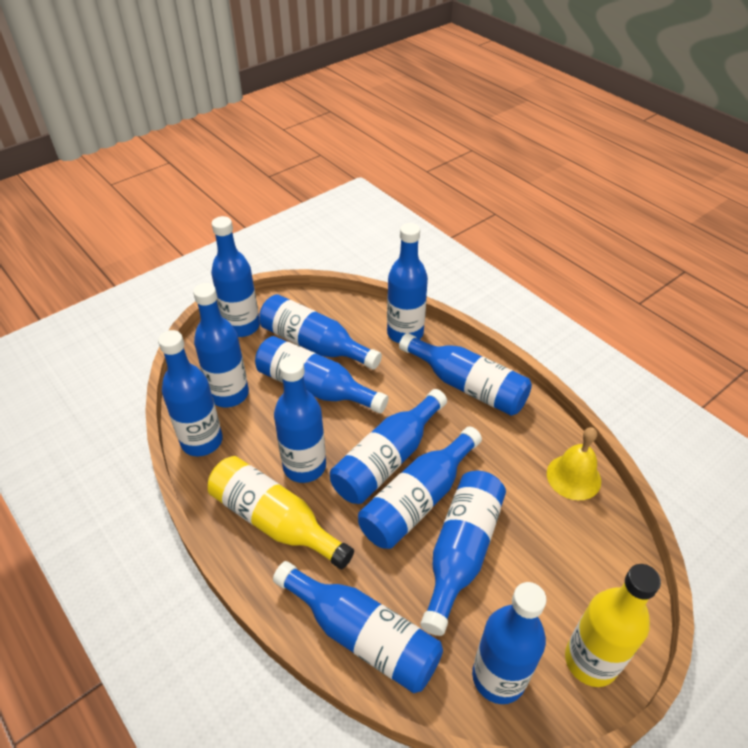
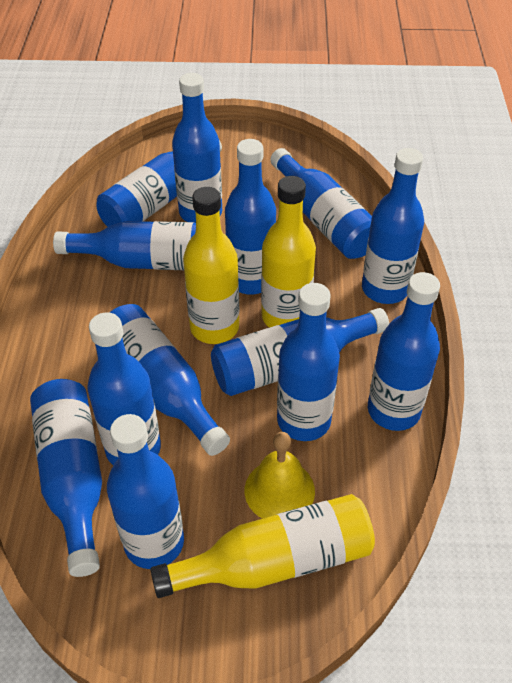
yellow bottle: [208,456,354,569] [565,564,661,687] = 2 -> [150,494,375,598] [183,187,239,344] [261,176,316,328] = 3

